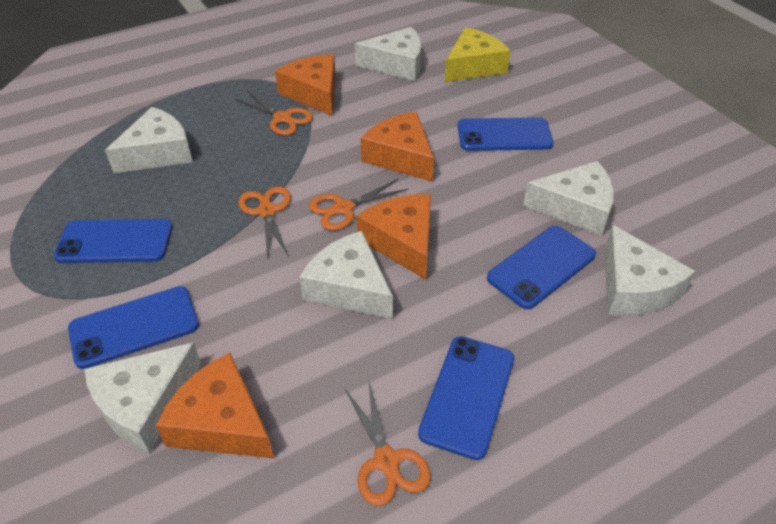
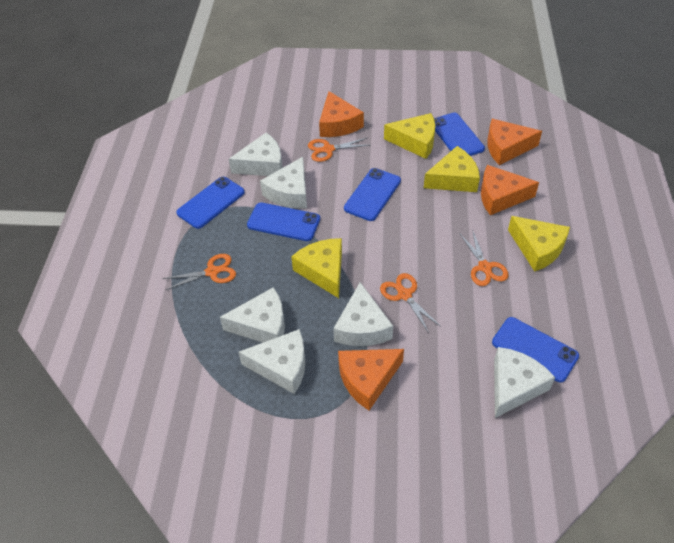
yellow cheese: [445,27,510,82] = 1 -> [291,238,342,298] [384,113,435,159] [424,146,480,192] [508,216,570,272] = 4

